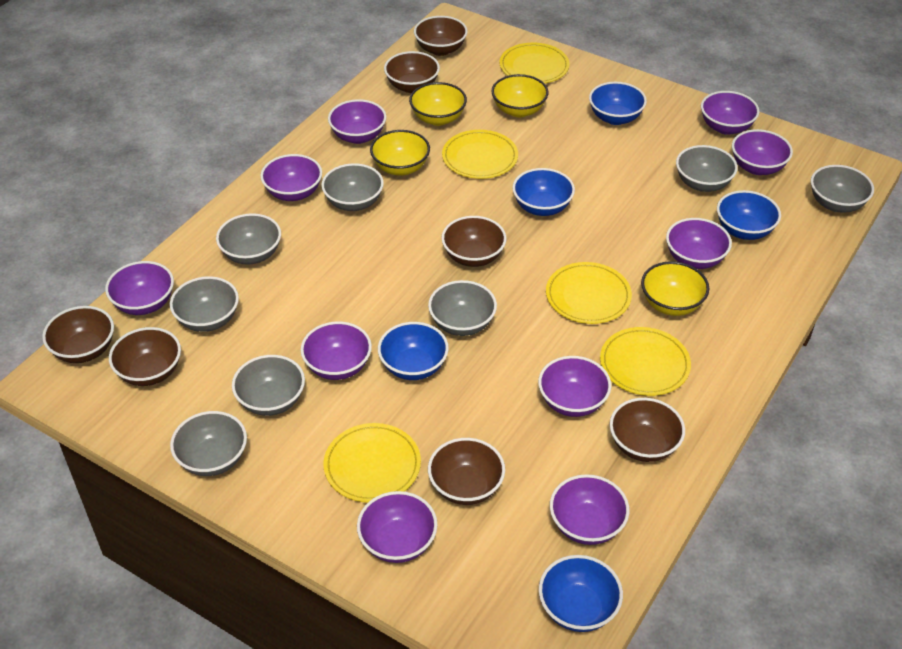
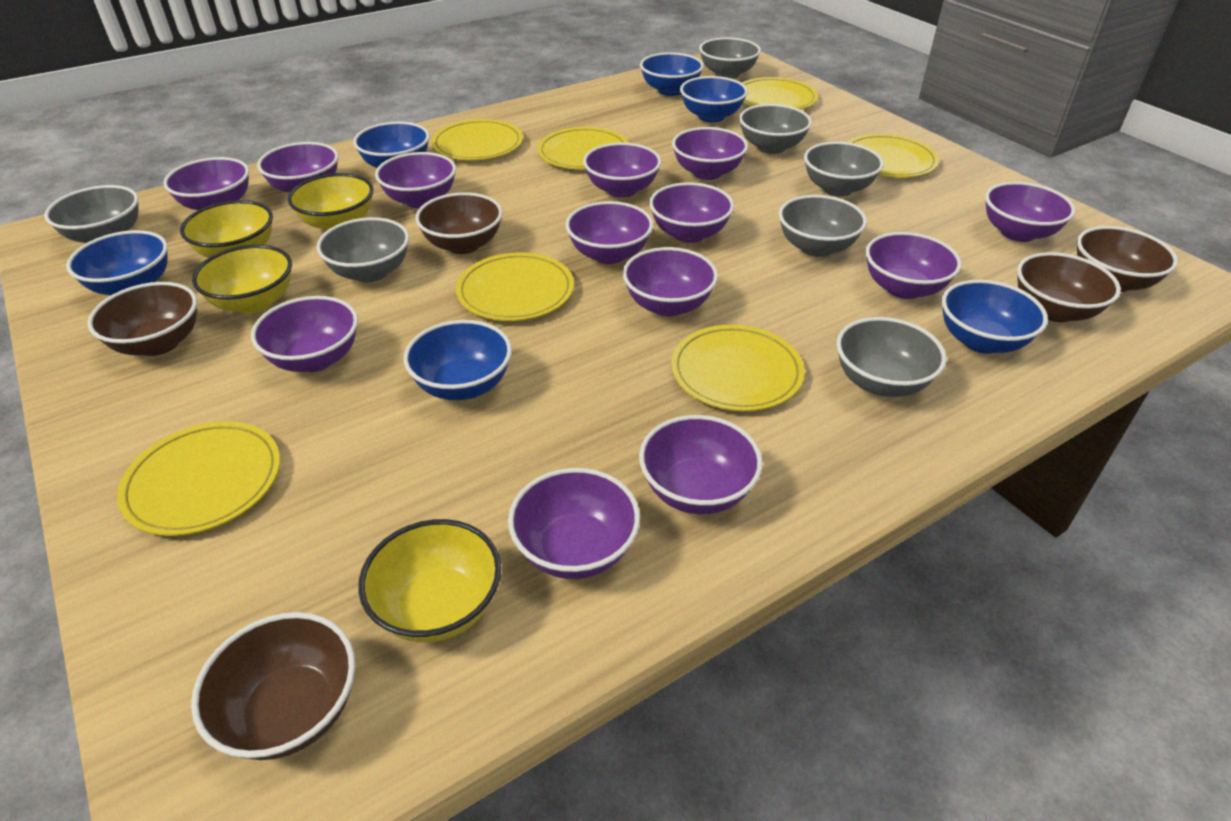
blue bowl: [378,322,449,380] [512,168,575,216] [539,555,623,632] [589,82,647,125] [717,190,781,240] = 5 -> [66,230,168,295] [353,121,430,168] [403,320,512,400] [640,52,704,96] [680,76,748,123] [942,280,1048,354] = 6
brown bowl: [42,306,114,363] [109,327,181,386] [384,51,440,93] [414,16,468,56] [428,438,505,505] [441,216,507,267] [610,398,685,462] = 7 -> [88,282,197,356] [191,612,355,760] [415,192,503,254] [1017,252,1121,322] [1077,226,1178,292] = 5
grey bowl: [170,276,239,332] [170,411,247,476] [216,213,281,265] [232,355,305,416] [321,163,384,211] [428,280,497,336] [676,145,738,192] [811,165,874,213] = 8 -> [44,185,139,243] [316,217,409,283] [699,37,761,79] [739,104,812,154] [779,195,867,257] [804,142,884,197] [836,317,946,397] = 7
purple bowl: [105,261,174,315] [260,154,322,201] [300,322,372,380] [328,99,387,144] [357,491,438,563] [538,356,611,417] [550,474,629,545] [666,218,732,269] [701,91,759,135] [732,129,793,175] = 10 -> [163,157,249,210] [251,296,358,372] [257,142,338,193] [375,152,456,208] [508,468,640,579] [565,201,653,264] [583,142,661,198] [623,247,718,316] [639,415,763,514] [649,182,734,243] [672,127,748,180] [865,232,961,299] [985,182,1075,242] = 13
yellow plate: [323,423,421,503] [442,130,518,179] [500,43,570,83] [546,262,632,324] [600,327,691,396] = 5 -> [117,421,280,536] [431,119,523,160] [456,252,574,321] [537,127,629,170] [671,325,805,411] [742,77,818,110] [847,134,939,178] = 7

